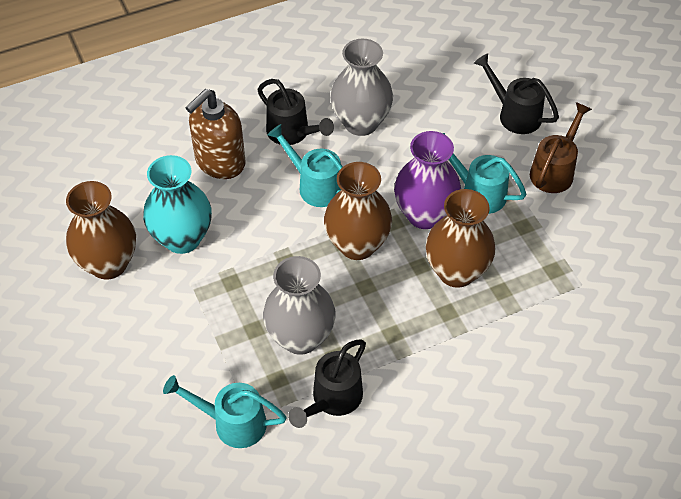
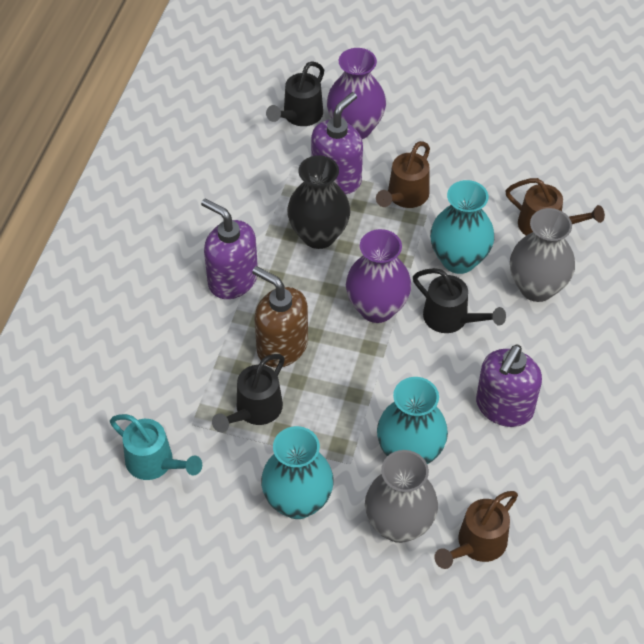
black vase: none = 0 -> [287,155,351,249] = 1
brown vase: [66,181,136,280] [324,162,392,260] [426,189,495,288] = 3 -> none = 0
brown watering can: [530,102,592,193] = 1 -> [376,141,430,208] [435,491,518,569] [505,178,605,235] = 3
purple soap dispenser: none = 0 -> [201,198,258,299] [311,92,363,194] [476,344,542,427] = 3
purple vase: [394,131,461,229] = 1 -> [327,48,386,139] [346,229,412,323] = 2
turquoise vase: [143,155,212,254] = 1 -> [261,426,334,519] [377,377,448,464] [430,180,494,274] = 3
turquoise watering can: [163,375,287,448] [267,124,343,207] [442,133,527,214] = 3 -> [110,414,202,480] = 1

